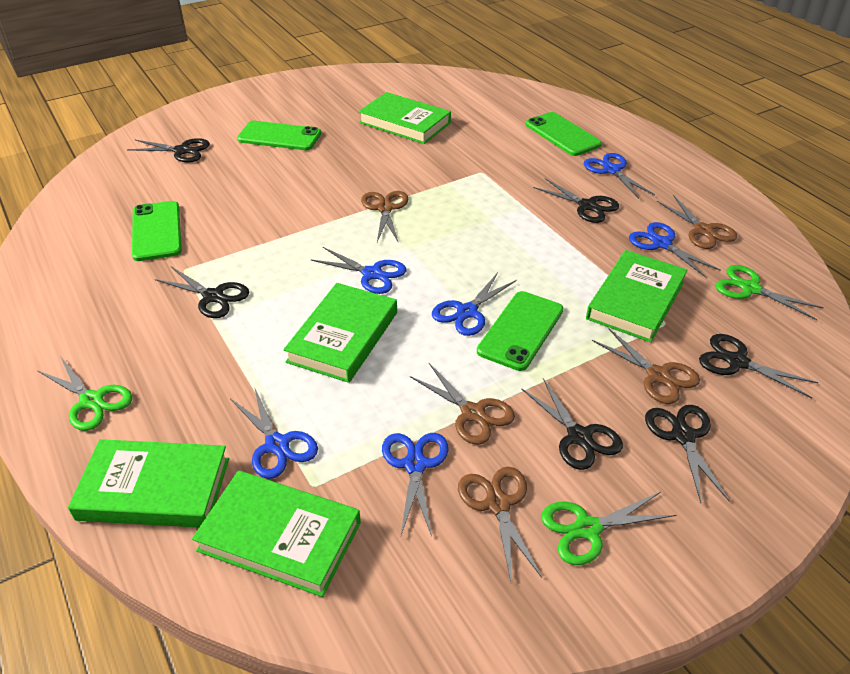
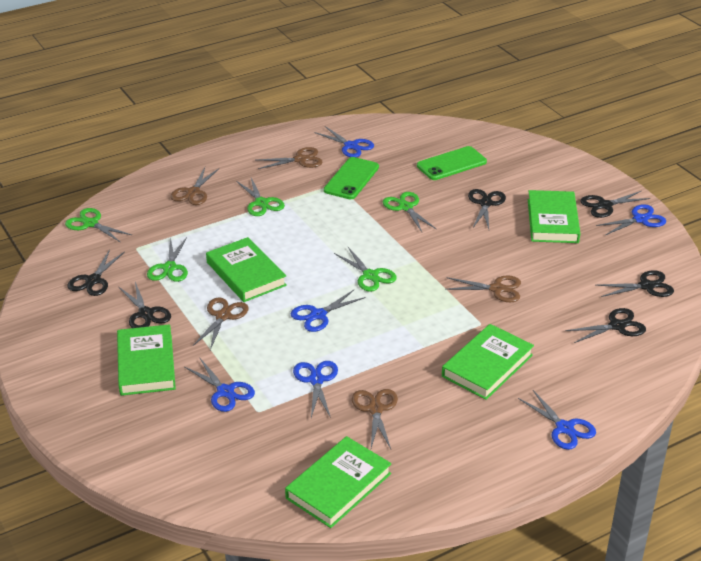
green phone: [132,201,182,261] [237,121,321,150] [477,291,563,371] [526,112,602,156] = 4 -> [324,157,379,199] [417,146,487,180] = 2
green scissors: [38,356,132,431] [541,492,677,565] [716,265,824,320] = 3 -> [65,208,132,243] [147,237,188,282] [236,178,285,216] [334,247,397,292] [383,192,436,232] = 5

